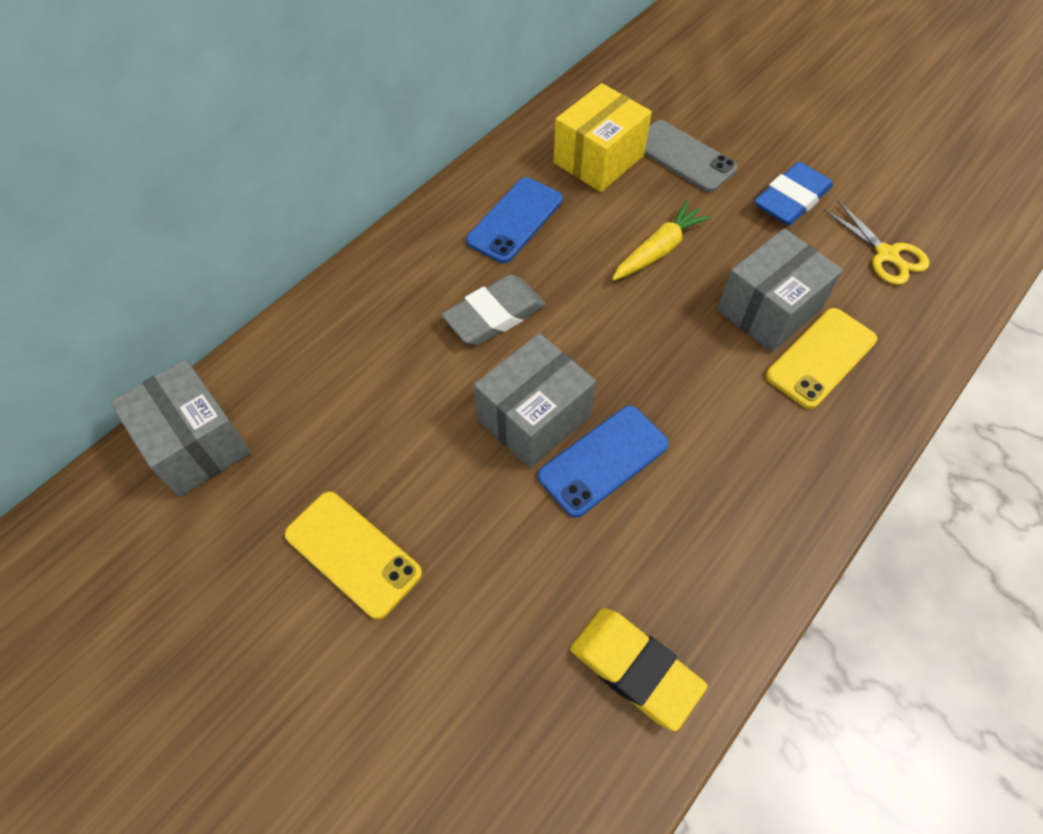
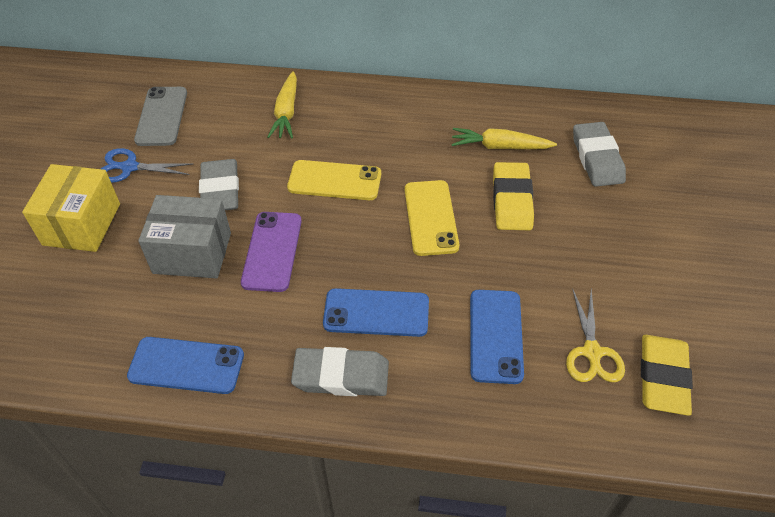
blue eraser: [754,162,833,226] = 1 -> none = 0
blue phone: [466,177,563,263] [538,406,669,517] = 2 -> [127,337,244,394] [323,288,429,337] [470,290,524,384] = 3
blue scissors: none = 0 -> [101,148,193,183] = 1
grey box: [110,359,251,497] [474,333,596,468] [717,228,843,352] = 3 -> [138,195,231,279] = 1
grey eraser: [441,274,546,346] = 1 -> [199,159,239,210] [291,347,389,396] [573,122,626,187] = 3
purple phone: none = 0 -> [241,212,302,292] = 1
yellow carrot: [612,200,712,281] = 1 -> [268,71,297,138] [451,128,557,149] = 2
yellow eraser: [570,608,708,731] = 1 -> [493,162,534,230] [641,335,693,416] = 2

